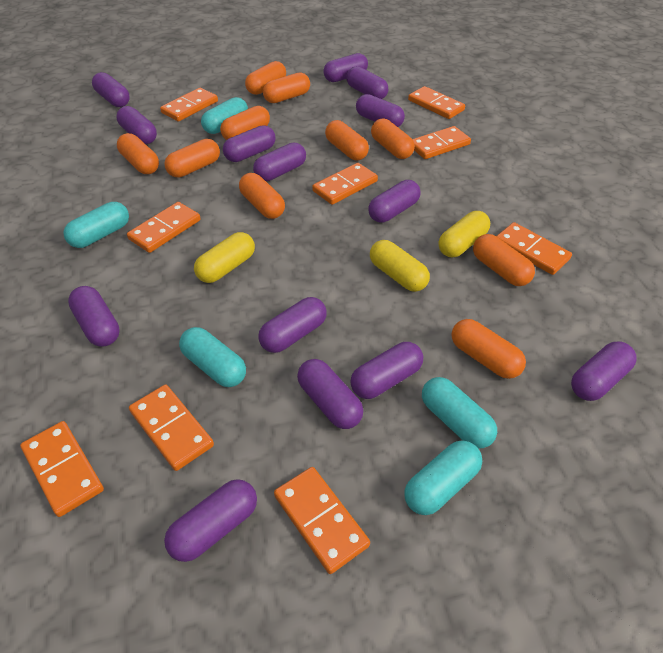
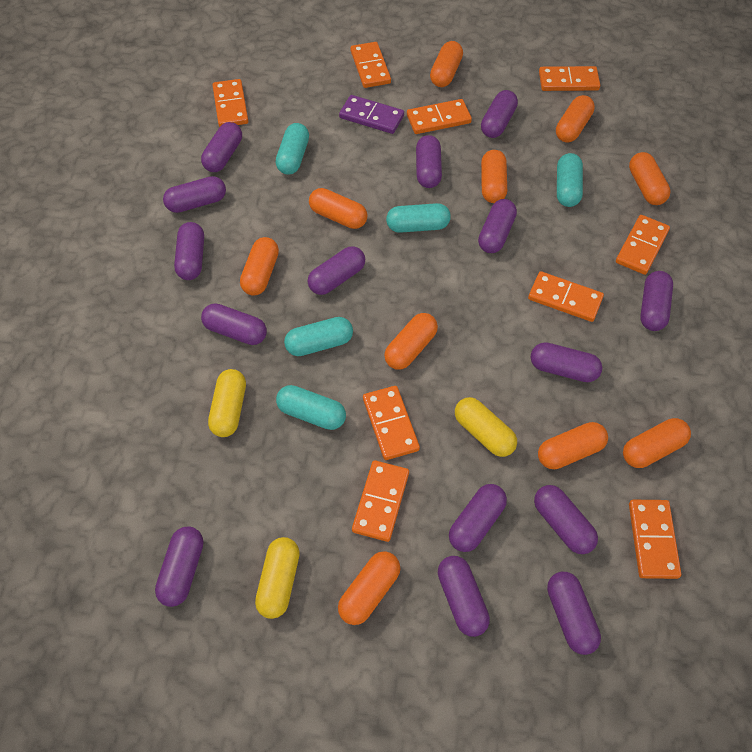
purple capsule: [68,286,120,347] [92,72,130,107] [116,106,157,144] [164,479,257,562] [223,125,276,162] [253,143,306,181] [258,297,327,353] [297,359,363,429] [323,53,368,82] [346,66,388,99] [350,342,423,399] [356,94,405,127] [368,180,421,223] [571,341,637,401] = 14 -> [155,526,203,607] [163,176,226,213] [174,222,204,280] [201,122,242,172] [201,303,267,345] [308,246,365,295] [416,135,442,188] [438,556,490,637] [449,484,507,552] [478,199,517,253] [481,90,518,138] [531,342,602,382] [534,485,598,554] [547,572,601,655] [640,271,673,331] = 15
purple domino: none = 0 -> [339,95,404,134] = 1

